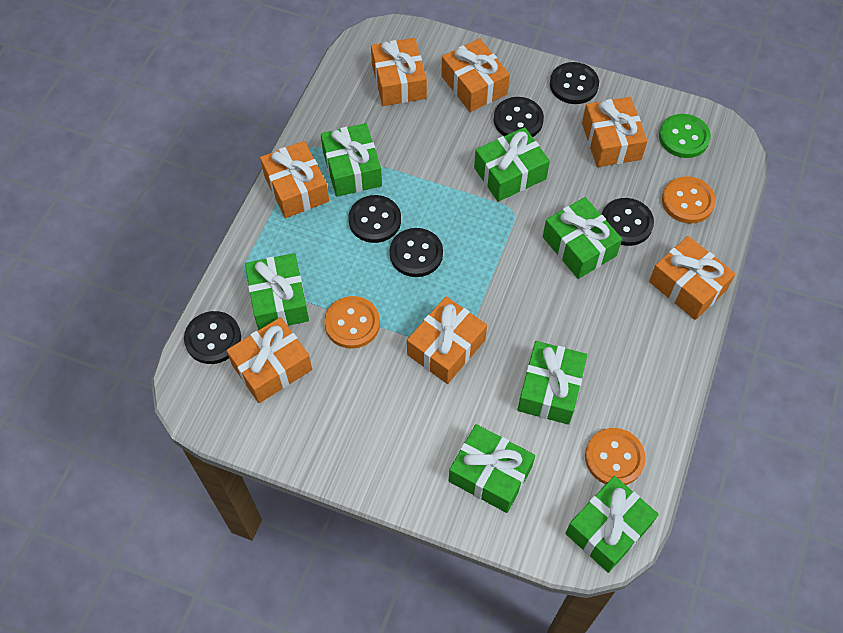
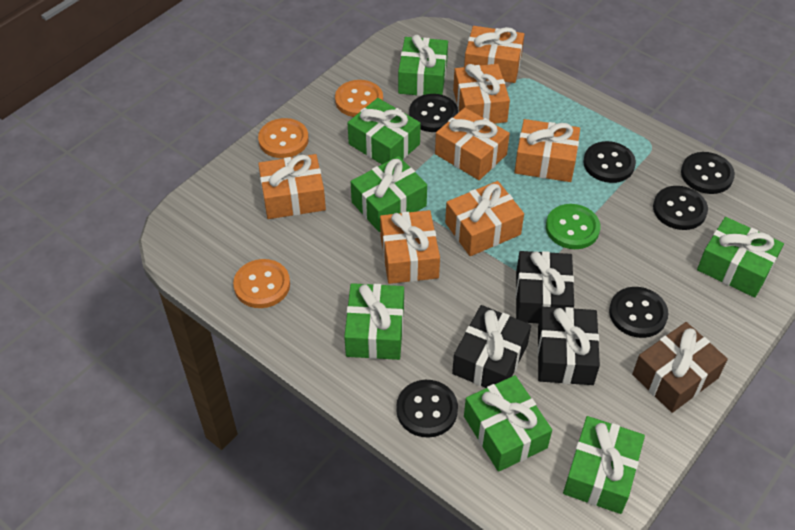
black gift: none = 0 -> [452,305,531,388] [516,251,574,323] [537,307,600,385] = 3
brown gift: none = 0 -> [632,322,728,413] = 1

